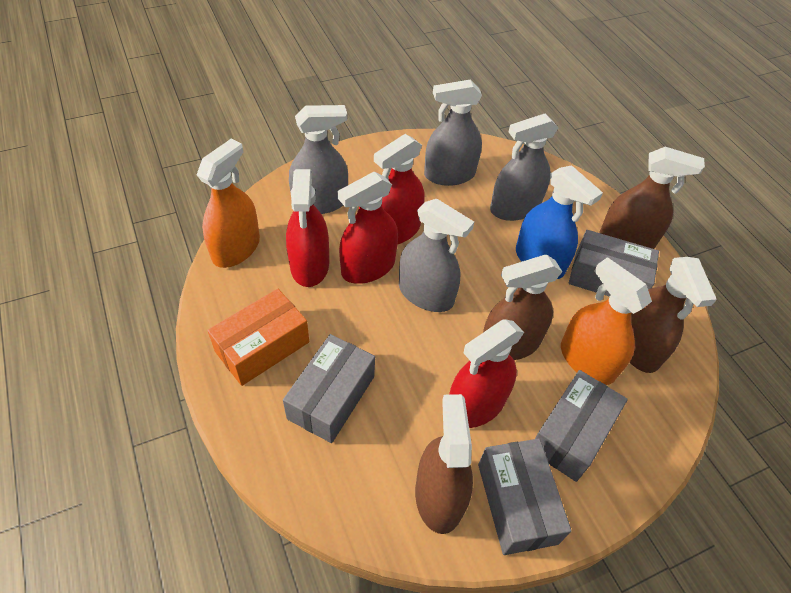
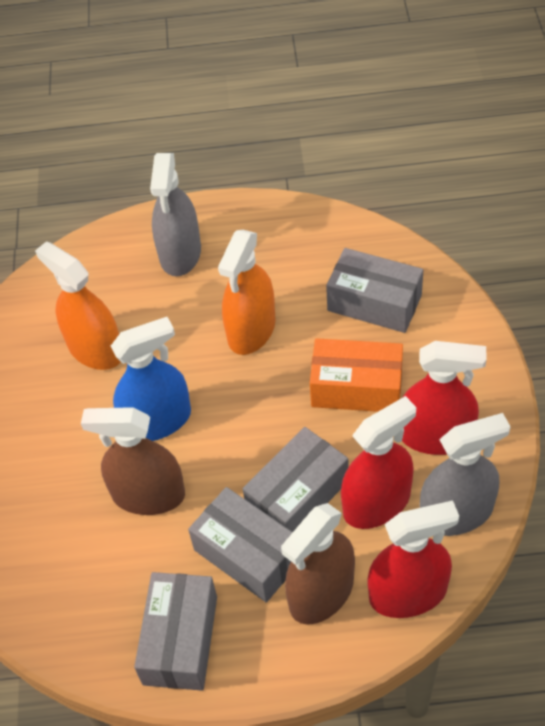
brown spray bottle: [415,394,473,534] [483,255,562,360] [599,147,705,249] [630,257,717,373] = 4 -> [81,407,185,515] [281,503,355,625] = 2
grey spray bottle: [289,105,348,214] [399,199,474,312] [424,79,482,186] [490,113,558,221] = 4 -> [150,153,201,276] [420,413,511,536] = 2
red spray bottle: [286,169,329,287] [338,172,398,284] [374,134,424,244] [449,319,524,428] = 4 -> [341,396,416,529] [368,500,459,618] [402,341,486,455] = 3

